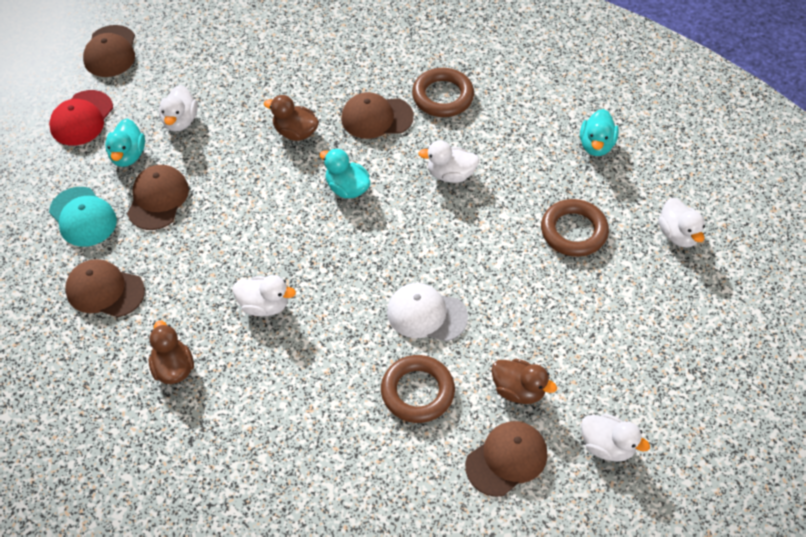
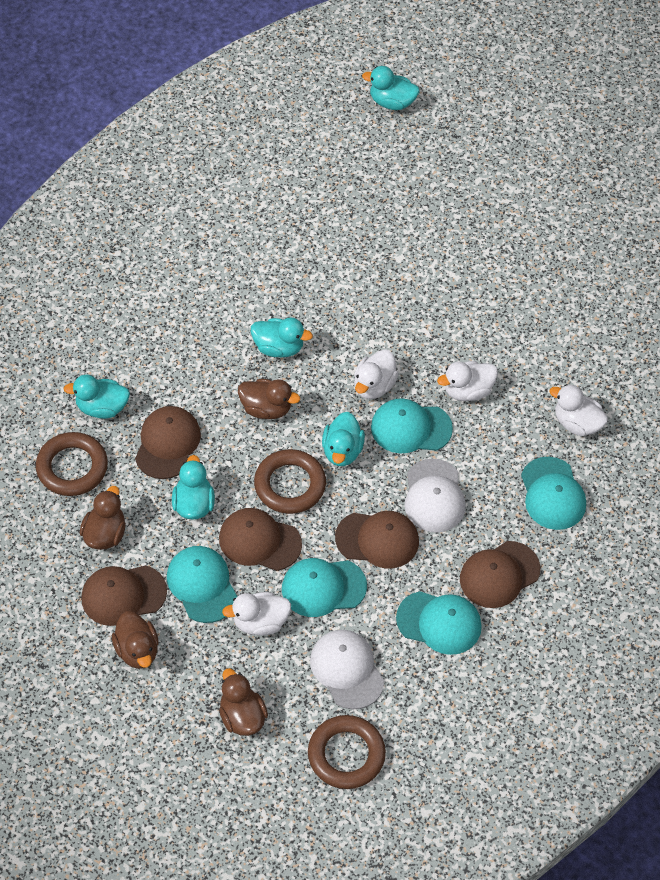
brown duck: [149,320,194,384] [264,95,319,141] [491,359,557,404] = 3 -> [80,486,126,550] [112,611,159,669] [219,668,268,736] [238,379,300,419] = 4
red cap: [49,90,113,146] = 1 -> none = 0
turquoise cap: [49,187,117,247] = 1 -> [167,546,237,623] [282,558,367,617] [371,398,453,453] [396,591,482,655] [521,457,586,530] = 5
turquoise duck: [105,119,145,167] [319,148,370,199] [580,109,619,156] = 3 -> [63,374,130,419] [172,455,215,520] [251,317,313,357] [322,412,365,466] [362,66,420,110] = 5
white cap: [387,283,468,342] = 1 -> [310,630,384,710] [405,459,466,532] = 2
white duck: [159,85,198,132] [233,275,296,316] [418,140,479,183] [581,414,650,462] [658,198,705,248] = 5 -> [222,592,291,636] [354,349,399,399] [437,361,498,401] [549,384,608,436] = 4

